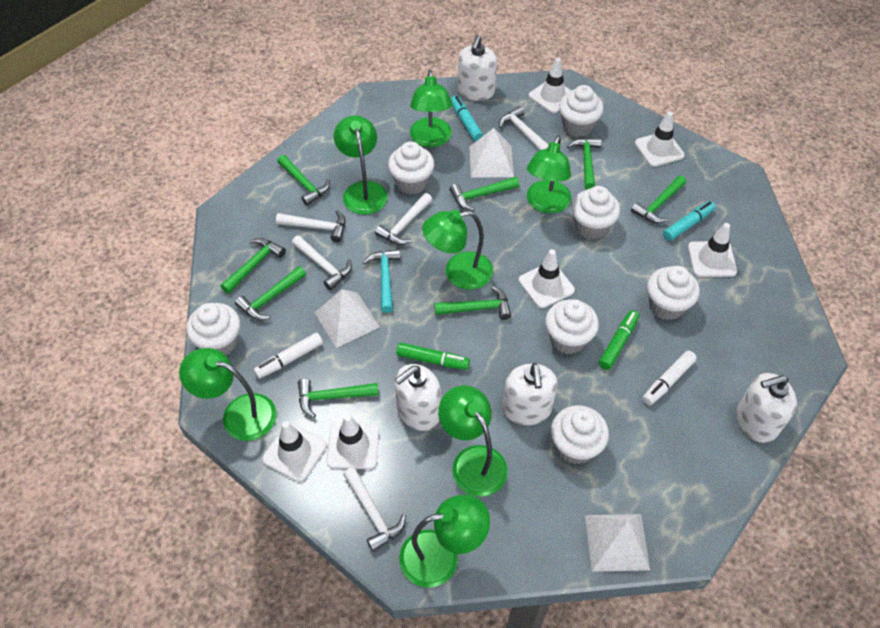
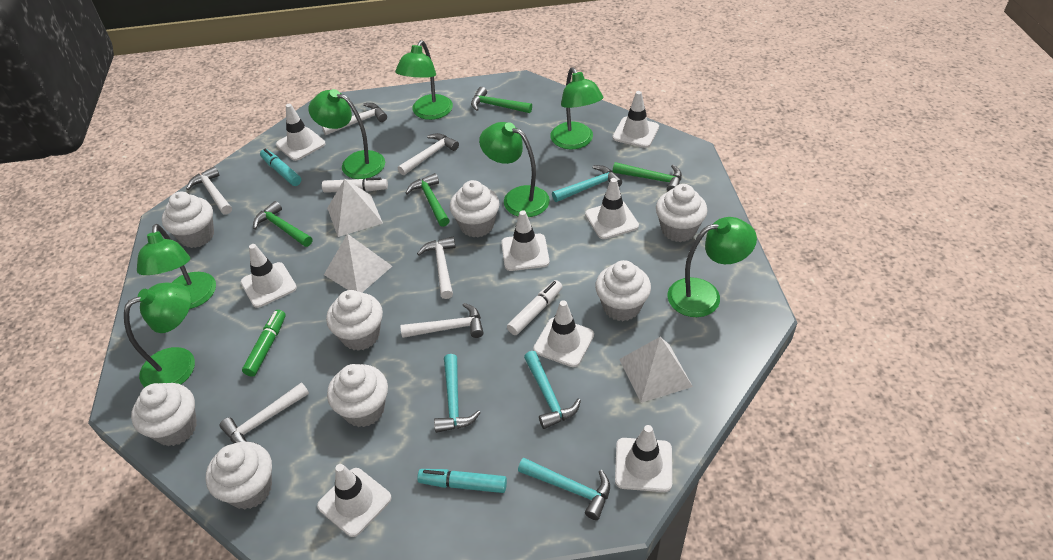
green hammer: [221,238,286,293] [235,266,306,320] [277,155,330,206] [298,379,379,418] [434,285,511,320] [450,177,519,211] [567,138,602,190] [631,175,686,223] = 8 -> [253,201,312,247] [406,173,450,227] [471,87,532,113] [613,162,682,191] = 4
green marker: [396,343,470,370] [599,310,639,370] = 2 -> [242,310,286,377] = 1
turquoise hammer: [363,249,400,313] = 1 -> [434,354,481,433] [518,458,610,520] [524,351,581,429] [552,165,622,202] = 4
white cupcake: [186,303,240,356] [388,141,434,194] [545,299,599,354] [551,405,609,464] [559,85,603,137] [571,186,620,239] [647,266,700,320] = 7 -> [131,383,197,446] [162,192,214,248] [206,442,272,509] [326,290,383,351] [327,364,388,427] [450,180,500,238] [595,260,651,321] [656,184,707,242] = 8
white hammer: [276,210,346,242] [292,235,352,290] [343,467,406,552] [375,193,432,245] [499,106,549,150] = 5 -> [186,166,232,215] [220,383,309,444] [322,103,387,135] [398,133,459,175] [401,303,484,338] [417,237,455,299] = 6
white soap dispenser: [395,364,441,431] [458,35,497,101] [503,363,558,425] [736,373,797,443] = 4 -> none = 0
white traffic cone: [262,421,327,482] [326,414,379,469] [519,249,575,308] [529,58,572,113] [635,111,685,167] [688,223,737,277] = 6 -> [241,244,297,308] [276,104,326,161] [317,464,392,537] [501,210,550,271] [533,300,594,367] [585,178,639,239] [613,91,659,148] [615,425,672,492] = 8

